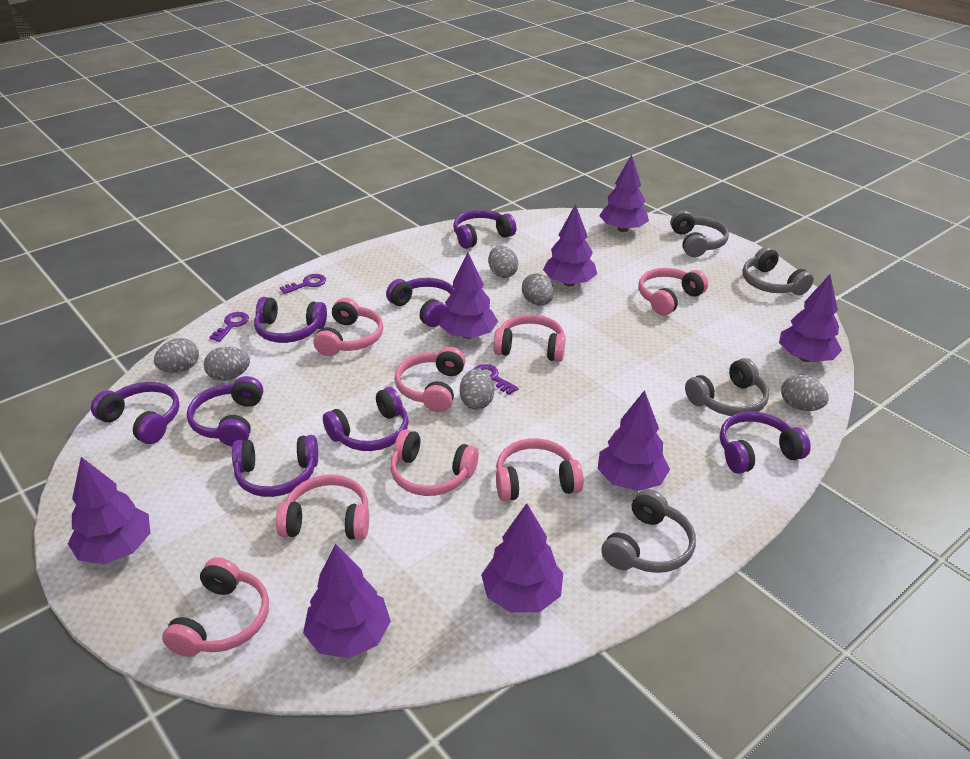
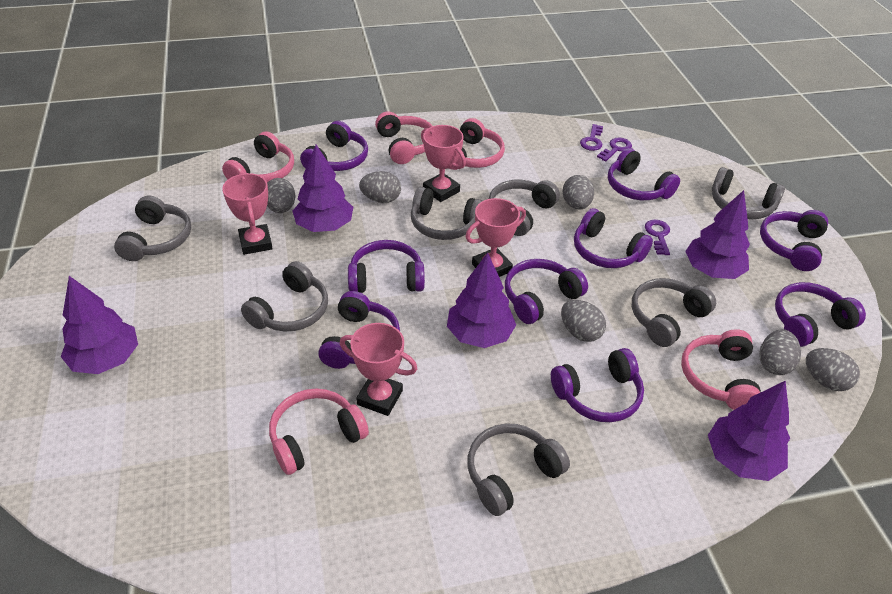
grey headphones: [601,489,696,573] [670,210,729,257] [685,358,769,416] [743,247,814,295] = 4 -> [114,196,191,261] [241,261,328,332] [411,187,482,240] [467,423,570,516] [489,180,560,236] [632,278,716,347] [712,167,785,219] = 7
pink headphones: [162,557,269,657] [276,475,369,540] [313,298,383,356] [390,429,479,496] [395,347,466,412] [493,314,566,362] [496,438,583,501] [639,268,708,315] = 8 -> [222,131,294,182] [269,388,369,475] [375,111,432,164] [449,118,505,170] [681,329,761,410] = 5
pink trophy: none = 0 -> [222,173,273,255] [340,323,417,416] [421,125,466,202] [465,198,526,277] = 4
purple headphones: [91,382,179,444] [187,376,263,446] [232,435,318,497] [254,297,327,343] [323,387,409,451] [386,278,454,327] [453,210,516,249] [720,411,811,474] = 8 -> [300,121,368,171] [318,291,400,369] [348,240,425,293] [505,259,588,324] [551,348,644,422] [574,208,653,268] [608,148,680,200] [760,210,828,271] [775,282,866,347] = 9
purple tree: [68,457,150,564] [303,544,391,659] [439,252,498,339] [481,503,563,613] [543,204,597,286] [598,390,670,491] [599,154,649,232] [779,275,842,362] = 8 -> [61,276,138,374] [292,145,353,232] [447,253,516,348] [685,190,750,279] [708,381,790,481] = 5

